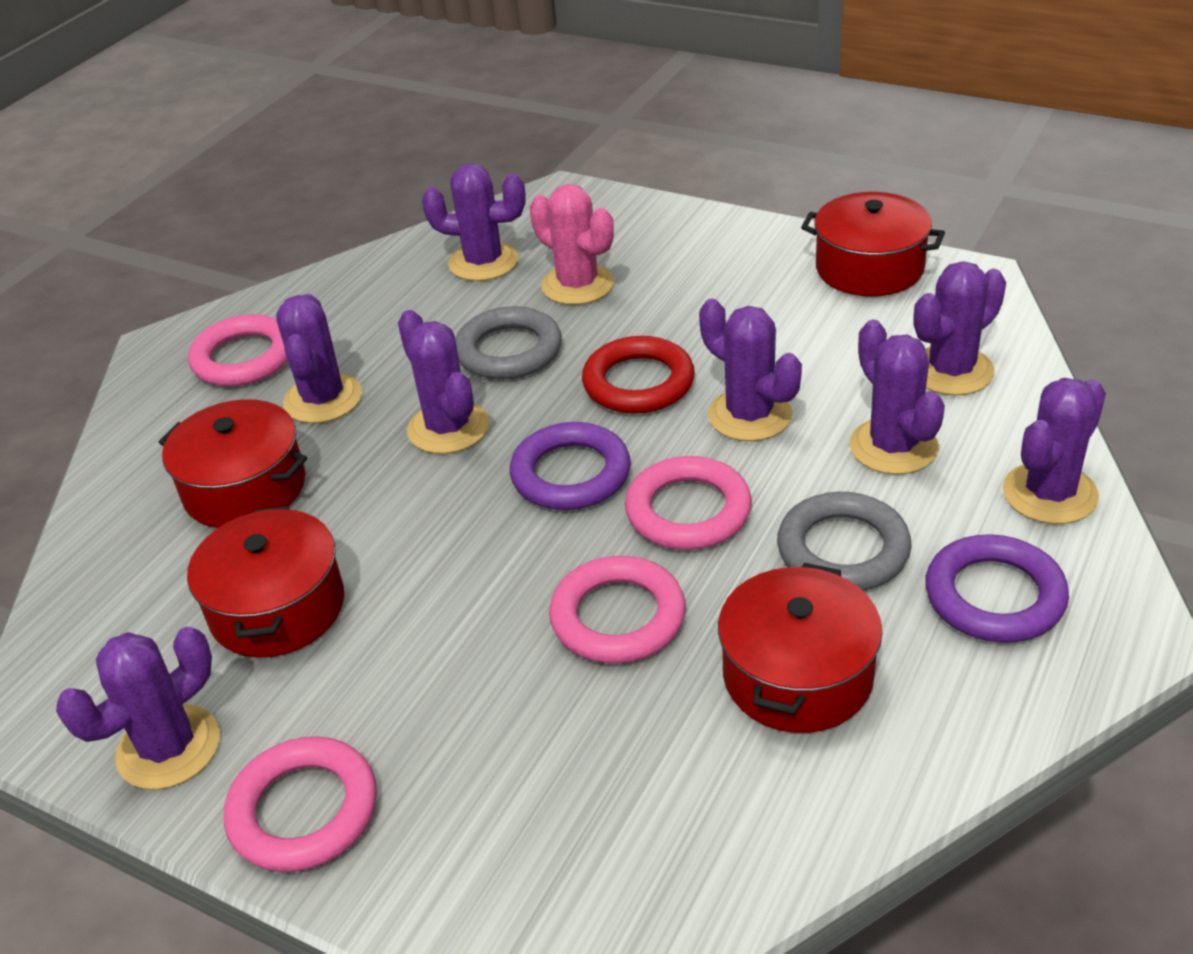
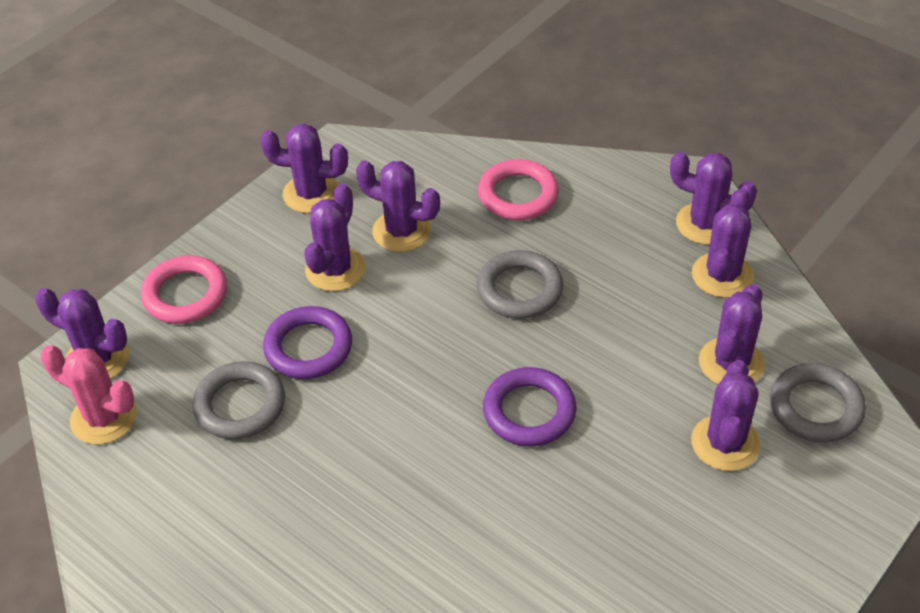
grey ring: [455,306,562,379] [777,492,912,591] = 2 -> [192,361,285,439] [477,250,563,319] [770,363,866,443] = 3
pink ring: [188,314,288,386] [224,736,377,872] [549,556,686,664] [625,456,752,550] = 4 -> [141,256,227,324] [478,159,559,220] = 2
red pot: [159,399,307,528] [187,506,344,658] [718,563,883,733] [801,192,945,297] = 4 -> none = 0
red ring: [582,336,695,414] = 1 -> none = 0

